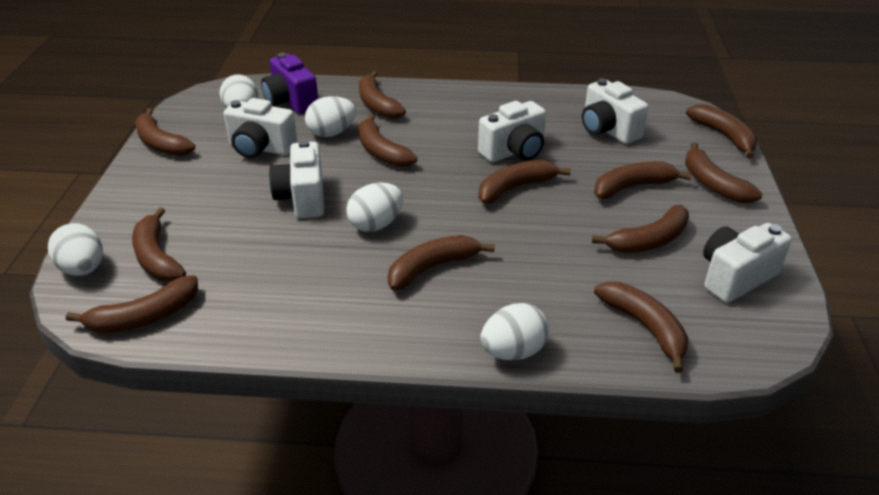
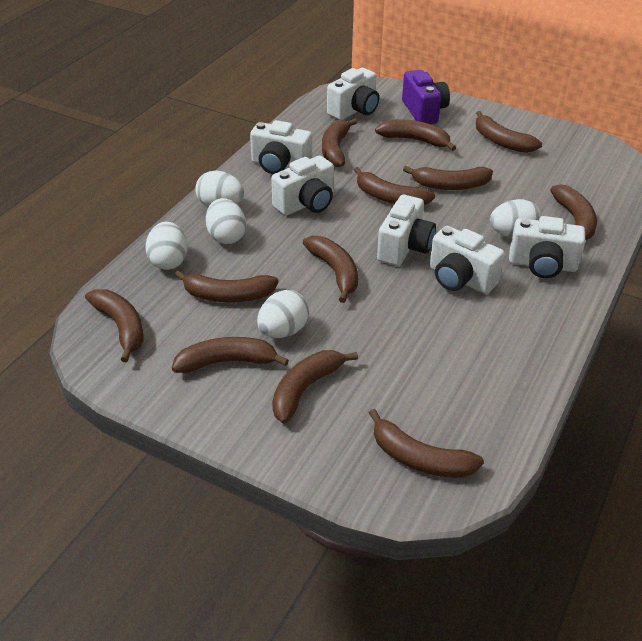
white camera: [223,98,297,158] [269,140,324,218] [478,101,546,162] [582,78,649,144] [703,223,792,303] = 5 -> [250,120,312,174] [271,156,334,216] [327,68,379,120] [377,195,436,266] [430,226,505,294] [509,216,585,278] = 6

